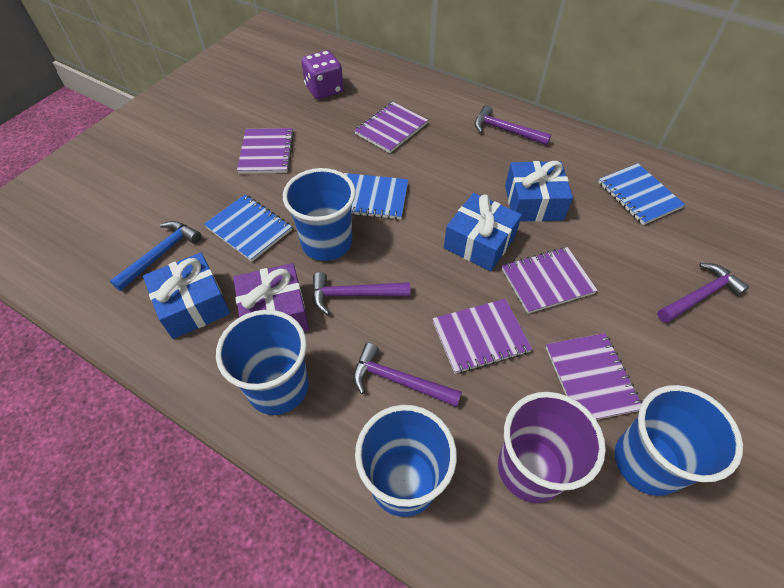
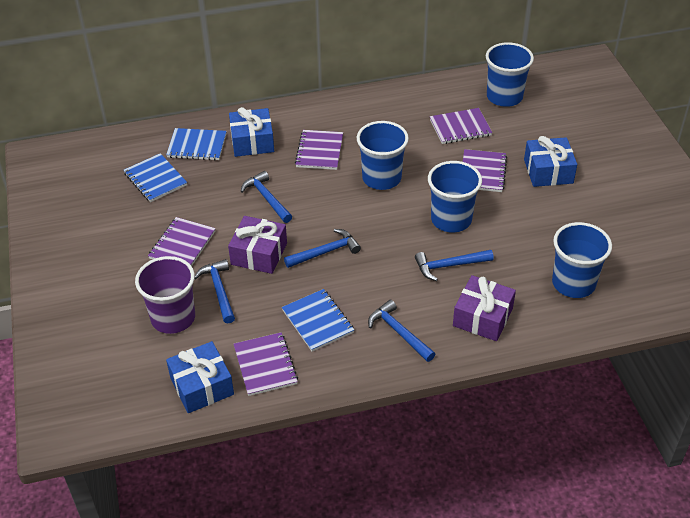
blue hammer: [110,221,201,291] = 1 -> [195,259,235,323] [241,171,292,223] [284,229,361,268] [368,300,435,362] [415,250,494,281] = 5
purple dice: [301,50,343,99] = 1 -> none = 0
purple gift: [233,263,309,332] = 1 -> [228,216,287,274] [453,275,516,341] = 2
purple hammer: [312,272,411,315] [353,343,462,407] [475,105,552,145] [657,263,749,323] = 4 -> none = 0

